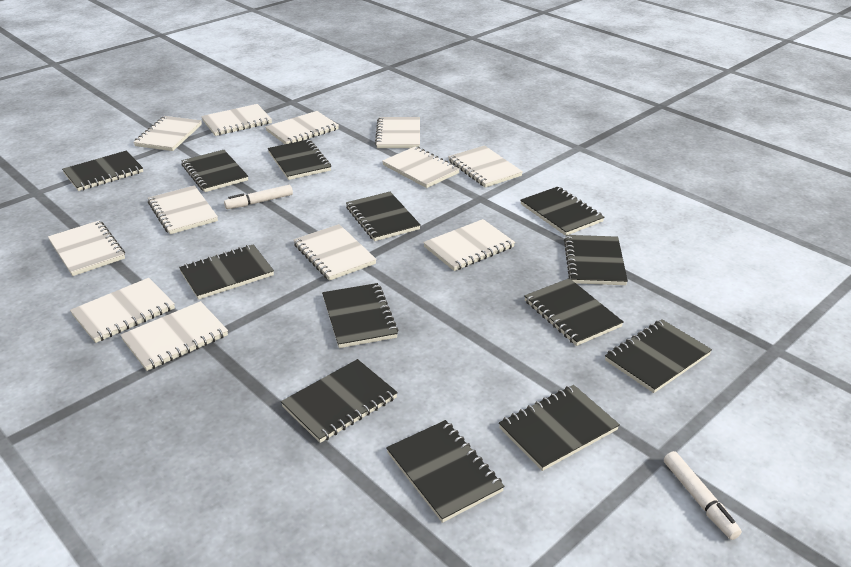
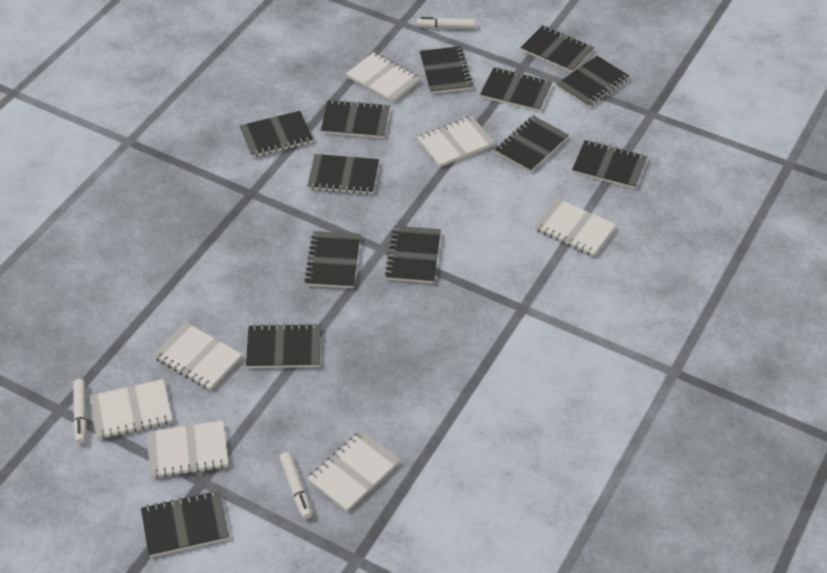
white marker: [224,185,293,209] [664,451,742,540] = 2 -> [73,379,87,444] [279,452,312,519] [417,17,475,28] = 3
white notebook: [48,220,125,276] [70,278,175,343] [120,301,228,371] [133,116,202,151] [148,185,218,234] [201,104,272,136] [265,111,339,144] [293,224,377,281] [375,117,420,148] [382,146,460,188] [423,219,515,271] [448,145,523,188] = 12 -> [89,379,173,440] [147,421,228,479] [153,322,242,390] [307,431,400,512] [346,52,420,103] [417,116,495,168] [534,198,616,257] = 7

